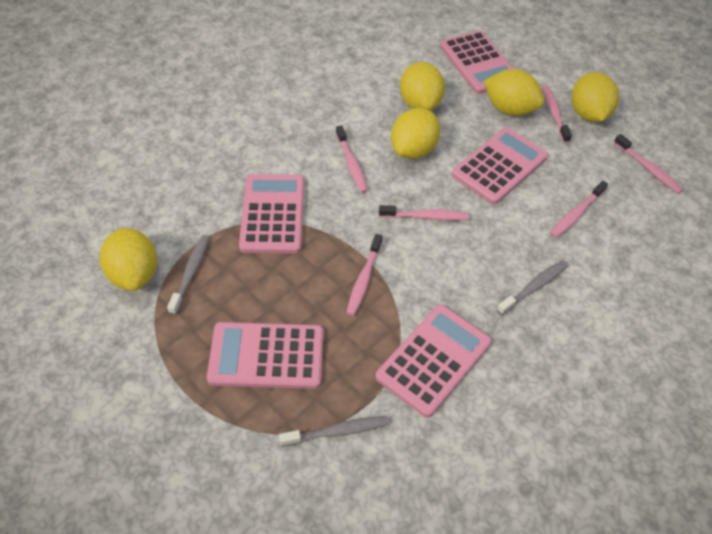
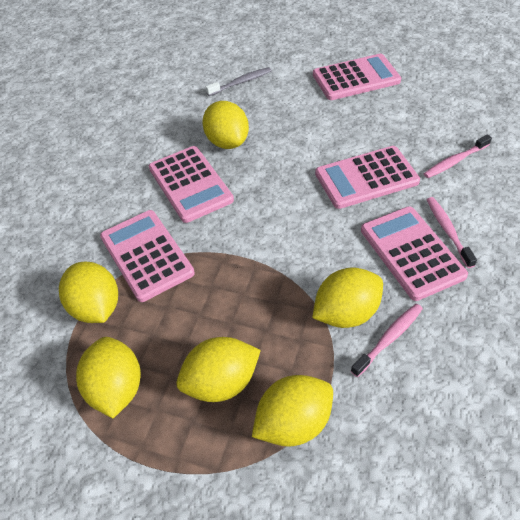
grey toothbrush: [167,235,210,315] [279,416,389,447] [497,260,568,315] = 3 -> [206,67,271,96] = 1
pink toothbrush: [336,125,368,193] [346,234,383,316] [379,205,469,220] [542,85,572,143] [550,181,608,238] [614,134,683,194] = 6 -> [351,304,423,377] [424,134,492,178] [427,197,477,268] = 3
yellow lemon: [100,228,157,291] [391,108,441,159] [400,62,445,111] [484,69,544,116] [572,72,619,122] = 5 -> [59,262,118,323] [76,337,141,418] [177,337,261,402] [202,101,249,149] [252,375,333,447] [312,268,383,328] = 6

